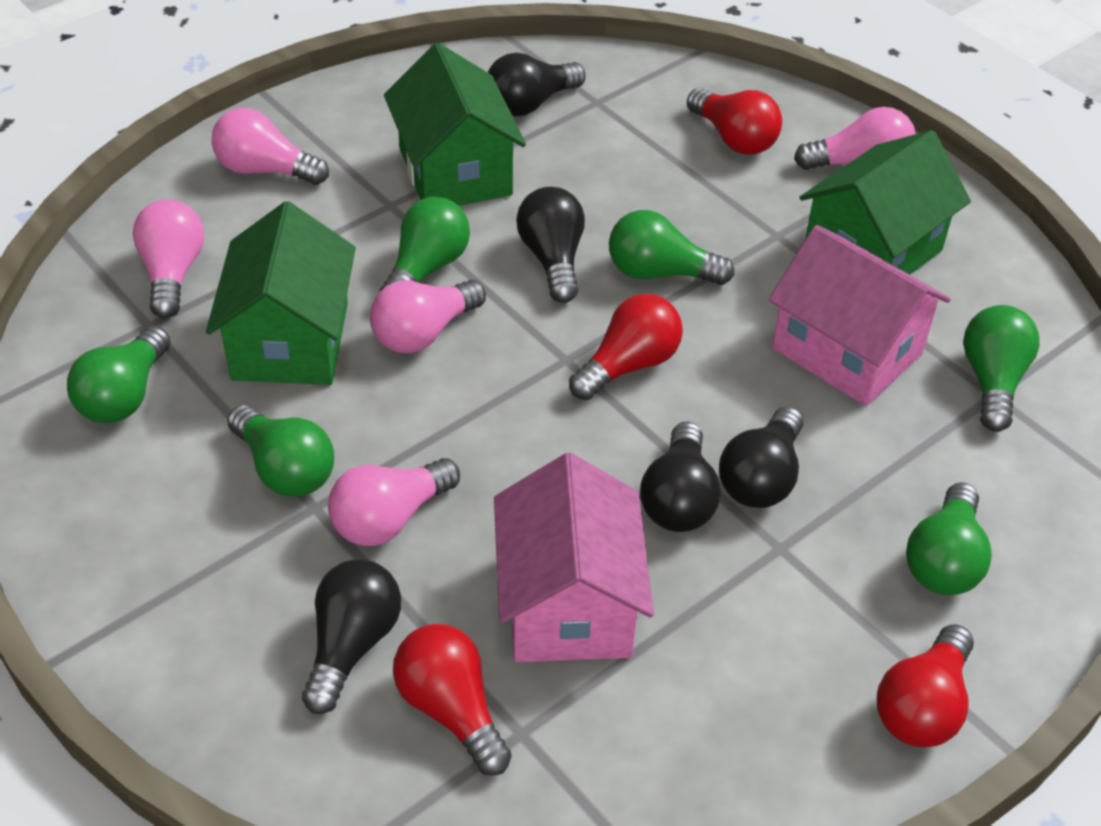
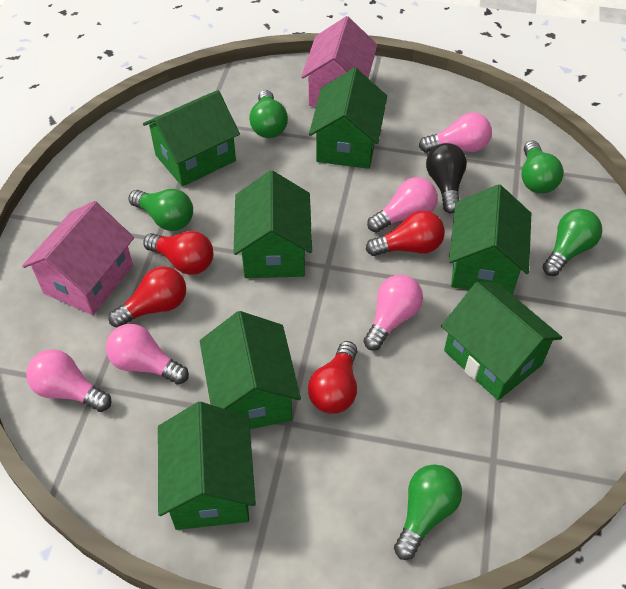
black light bulb: [302,559,401,714] [488,53,586,117] [516,187,585,303] [640,422,721,532] [719,406,803,508] = 5 -> [426,143,467,214] = 1
green house: [206,201,356,385] [384,43,526,206] [799,130,971,275] = 3 -> [143,90,240,187] [158,402,256,530] [200,311,301,429] [234,170,312,278] [309,68,387,169] [441,282,562,400] [449,184,531,295] = 7
green light bulb: [67,326,171,423] [227,405,334,497] [380,197,470,291] [609,210,735,285] [906,482,992,595] [963,305,1040,432] = 6 -> [128,189,193,231] [249,90,288,138] [394,464,462,560] [522,140,564,194] [543,209,602,276] = 5

